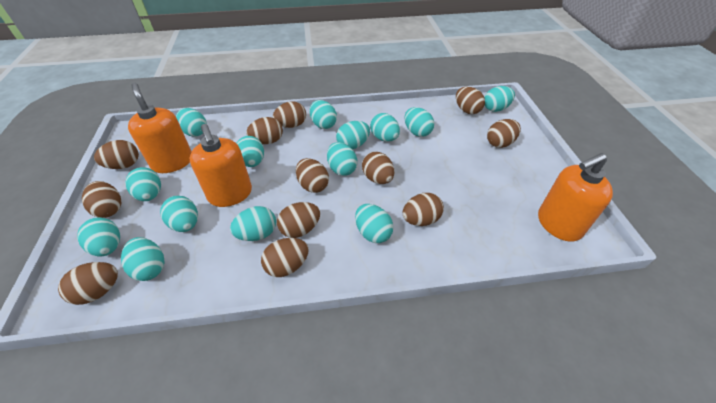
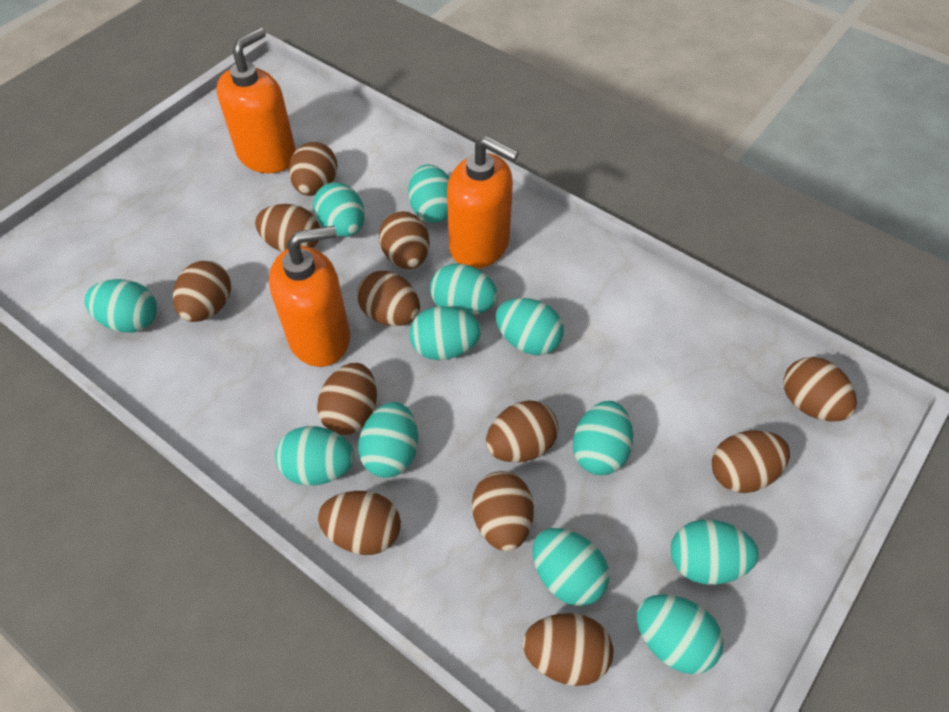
turquoise egg: [77,217,120,257] [121,237,165,281] [125,167,161,201] [160,196,198,232] [176,108,207,137] [230,206,276,241] [237,136,264,167] [310,100,337,129] [327,142,357,176] [336,121,370,149] [355,204,394,243] [370,113,400,142] [405,107,434,137] [484,86,515,112] = 14 -> [84,279,157,333] [275,426,355,486] [313,182,365,237] [358,402,418,478] [408,164,450,223] [410,306,481,360] [430,263,498,315] [496,298,564,355] [533,528,609,606] [573,401,633,475] [637,594,723,674] [671,520,759,585] = 12

